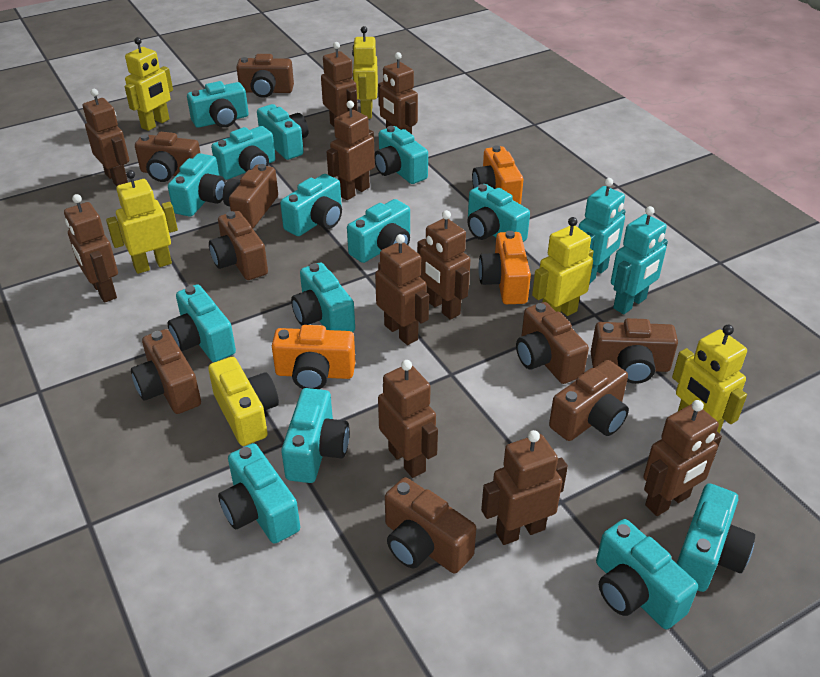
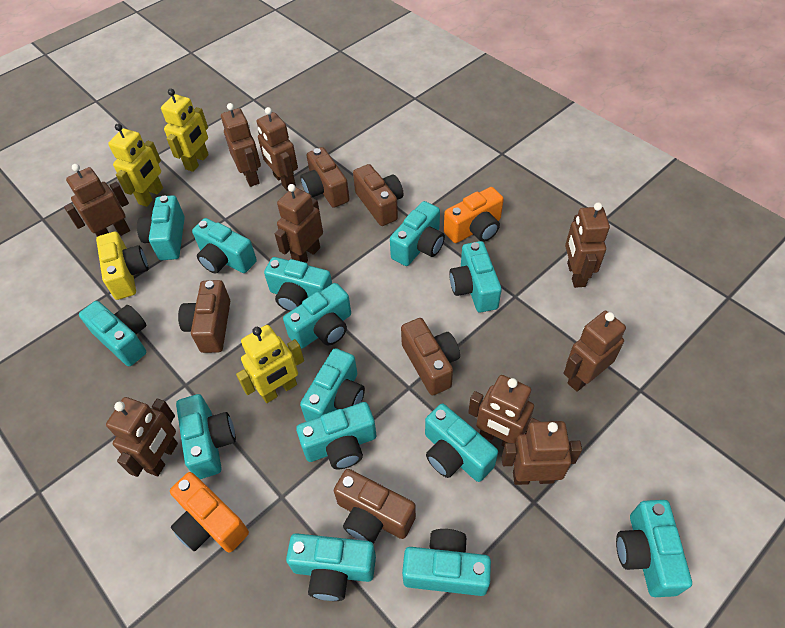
brown camera: [131,329,201,414] [135,132,200,182] [209,211,268,280] [223,164,278,228] [236,54,294,98] [385,477,476,573] [516,302,589,384] [549,360,629,441] [591,318,678,384] = 9 -> [178,280,230,353] [300,147,349,208] [334,469,416,544] [353,164,404,226] [401,318,460,395] = 5
brown robot: [64,194,118,303] [83,89,129,186] [321,42,358,127] [327,101,375,200] [375,234,429,345] [378,52,418,134] [378,360,438,478] [417,210,470,320] [481,430,568,545] [643,400,722,516] = 10 -> [64,164,130,237] [106,397,178,477] [221,103,261,187] [257,107,298,191] [275,184,323,263] [468,375,541,446] [501,421,582,485] [564,311,626,392] [565,203,610,288] = 9
orange camera: [272,325,355,389] [472,145,523,205] [478,231,531,304] = 3 -> [170,472,249,553] [444,187,504,243] = 2
turquoise robot: [578,178,626,284] [611,206,668,314] = 2 -> none = 0
yellow robot: [106,170,178,274] [125,37,173,131] [352,26,378,119] [532,217,594,316] [672,325,747,434] = 5 -> [108,124,163,207] [161,89,209,172] [236,325,304,403] = 3

